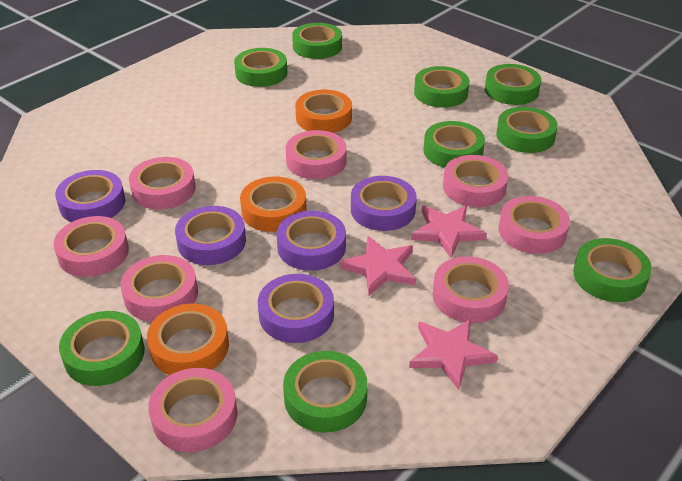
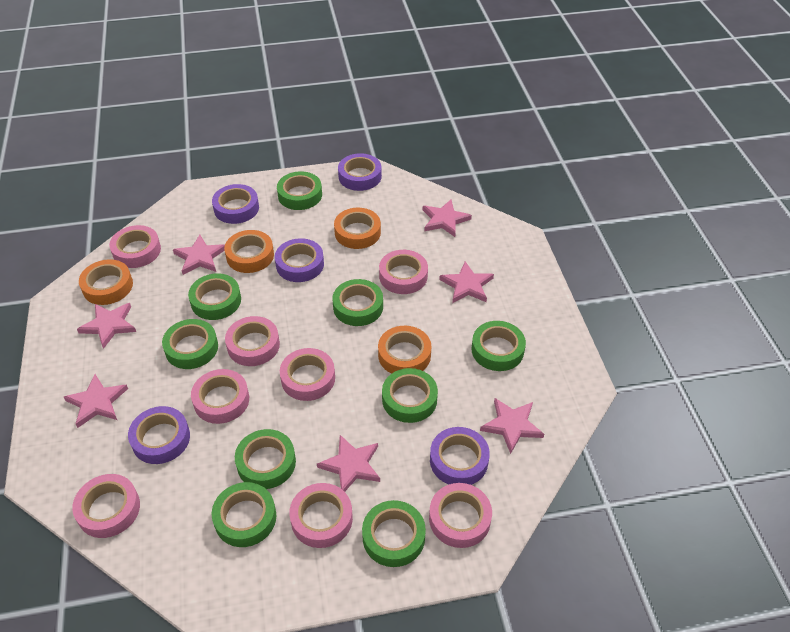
orange tape: [147,304,229,375] [240,176,307,232] [295,90,352,133] = 3 -> [79,259,133,305] [224,230,274,273] [334,208,381,249] [378,326,431,374] = 4
pink star: [339,236,416,295] [409,319,498,390] [411,205,487,258] = 3 -> [64,374,128,428] [77,303,136,349] [173,235,225,275] [317,435,380,492] [423,199,472,237] [439,261,494,303] [480,398,544,454] = 7

